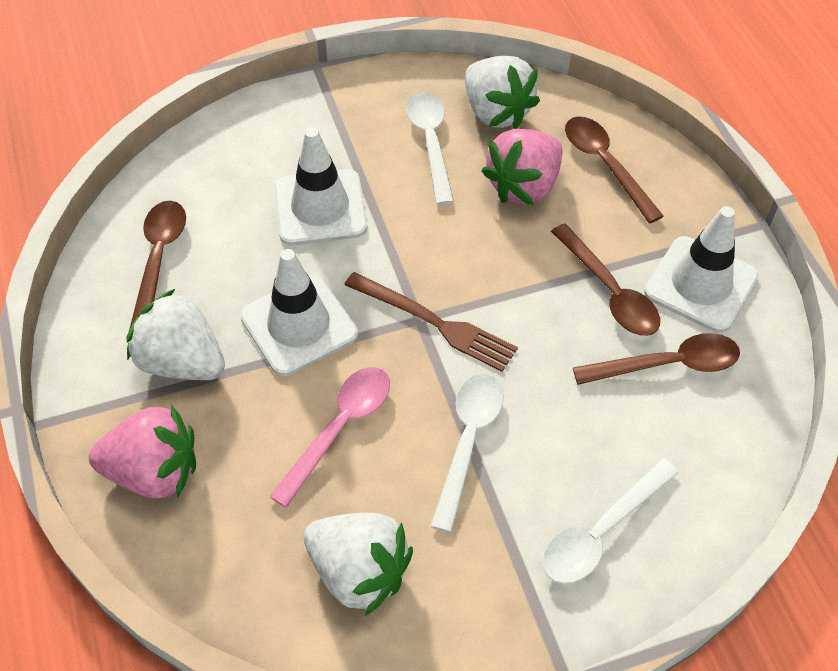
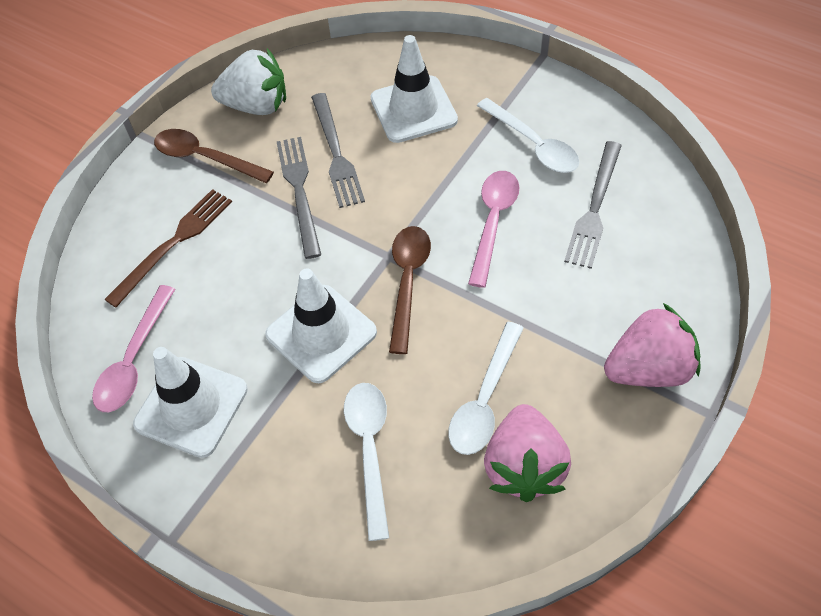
brown spoon: [129,201,186,330] [551,224,660,336] [565,117,664,223] [573,333,740,385] = 4 -> [154,129,274,183] [389,226,431,354] = 2
grey fork: none = 0 -> [277,137,321,259] [311,93,365,208] [564,141,622,269] = 3
pink spoon: [269,367,390,508] = 1 -> [92,285,175,412] [468,171,519,288] = 2
white strawberry: [126,289,225,380] [304,513,413,616] [465,56,540,129] = 3 -> [211,48,286,115] = 1

